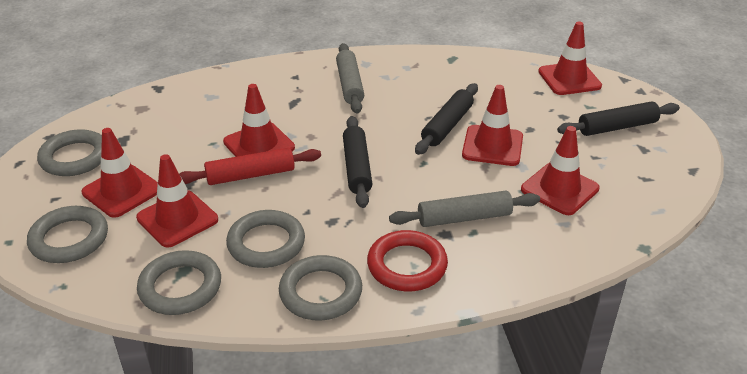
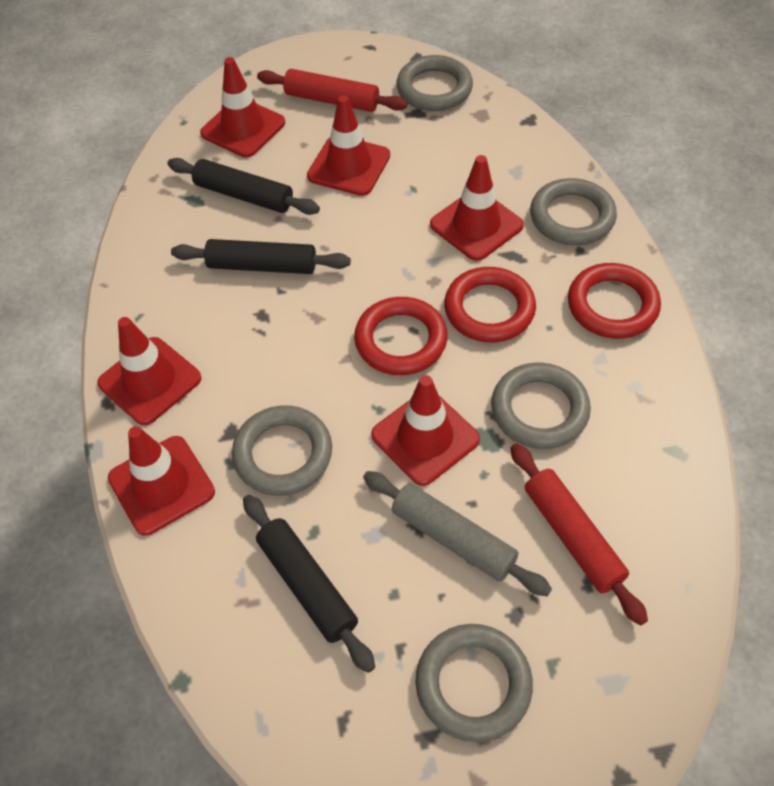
grey rolling pin: [336,43,364,114] [389,191,540,227] = 2 -> [363,471,552,596] = 1
red ring: [367,230,448,291] = 1 -> [354,297,448,375] [444,267,536,342] [568,263,661,339] = 3
red rolling pin: [179,148,321,185] = 1 -> [257,69,407,112] [511,443,648,626] = 2

